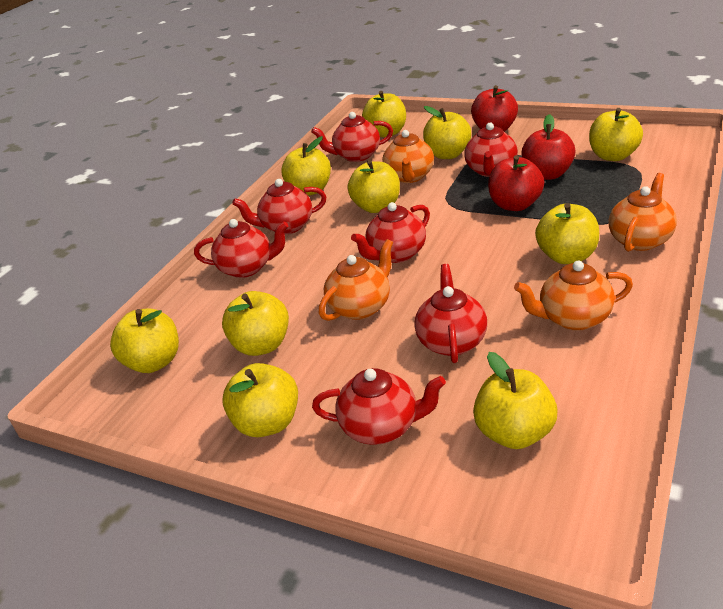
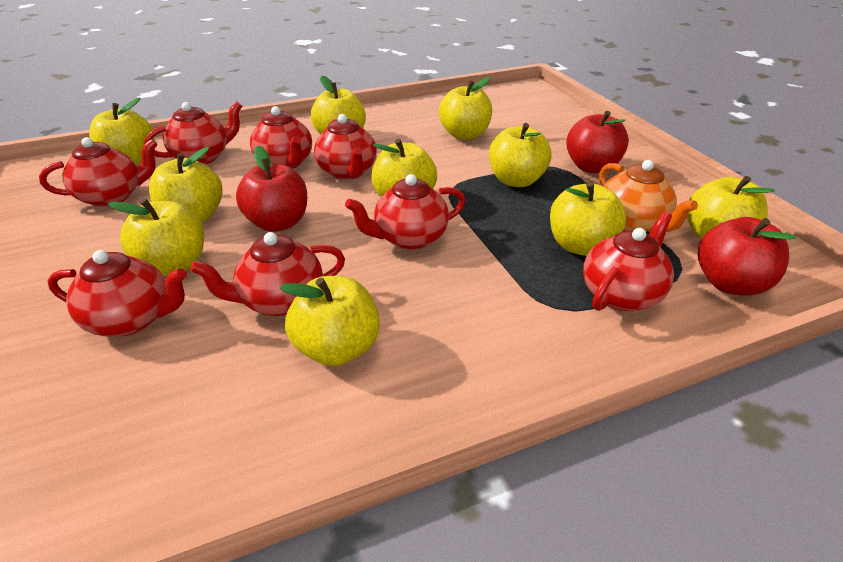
orange teapot: [319,239,393,321] [382,130,434,183] [514,261,633,331] [609,173,677,252] = 4 -> [599,160,698,232] = 1
red teapot: [194,219,289,278] [232,179,327,234] [311,112,393,162] [312,368,446,445] [351,202,430,263] [414,264,487,363] [464,123,518,177] = 7 -> [39,137,158,207] [47,250,187,336] [144,102,242,164] [190,232,345,316] [250,106,312,169] [314,114,377,180] [345,174,465,250] [583,212,674,311] = 8

